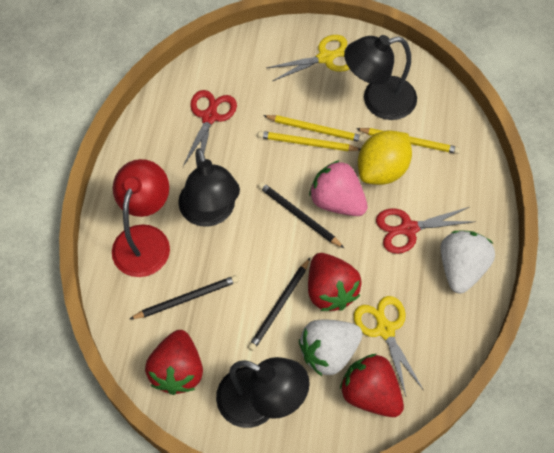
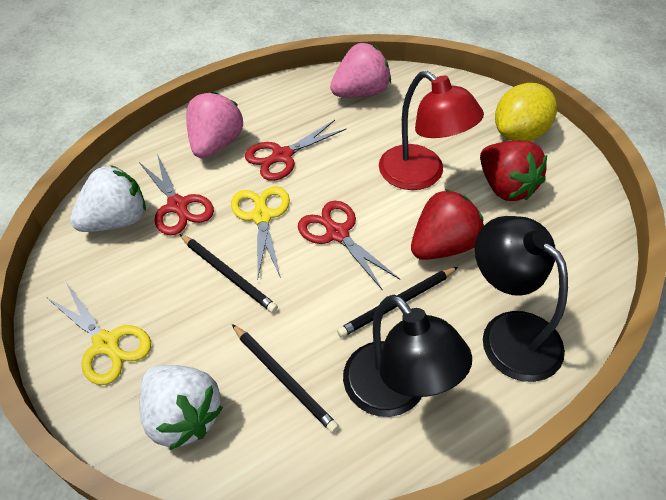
black lamp: [178,148,240,227] [216,357,310,428] [344,35,417,120] = 3 -> [343,294,472,417] [475,216,568,382] = 2
pink strawberry: [309,160,368,216] = 1 -> [186,91,243,158] [330,43,391,97] = 2
red scissors: [183,90,237,166] [376,207,476,254] = 2 -> [139,154,214,235] [245,120,347,181] [298,201,400,291] = 3
red strawberry: [145,330,203,395] [308,253,362,311] [340,354,404,417] = 3 -> [411,189,484,260] [480,140,547,201] = 2
yellow pencil: [258,131,360,151] [263,115,365,142] [356,128,460,154] = 3 -> none = 0

